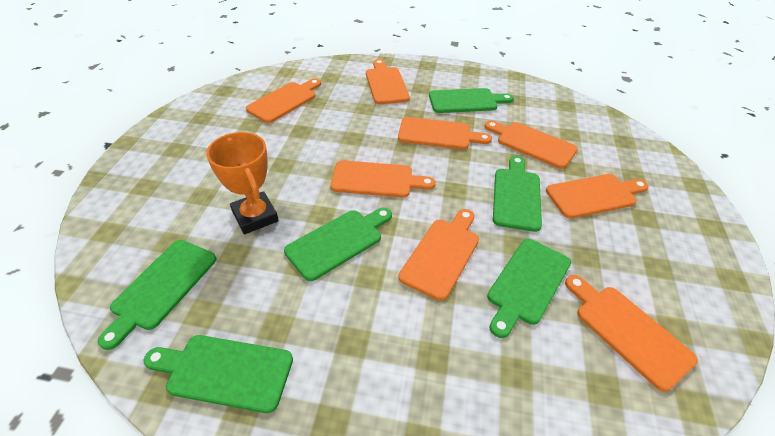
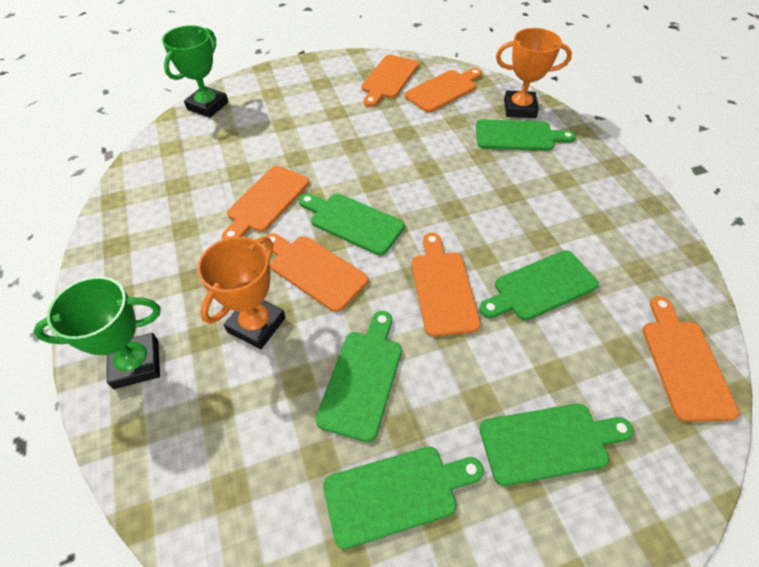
green trophy: none = 0 -> [33,277,161,389] [162,25,228,118] = 2
orange cutting board: [246,78,321,123] [330,160,436,198] [366,59,410,104] [398,117,492,149] [399,209,479,301] [485,120,578,169] [546,174,649,219] [565,275,698,392] = 8 -> [222,166,309,239] [263,233,368,312] [361,55,418,107] [405,68,482,113] [412,233,481,337] [642,296,739,422] = 6
orange trophy: [206,132,279,234] = 1 -> [197,237,286,349] [496,28,572,118] = 2

